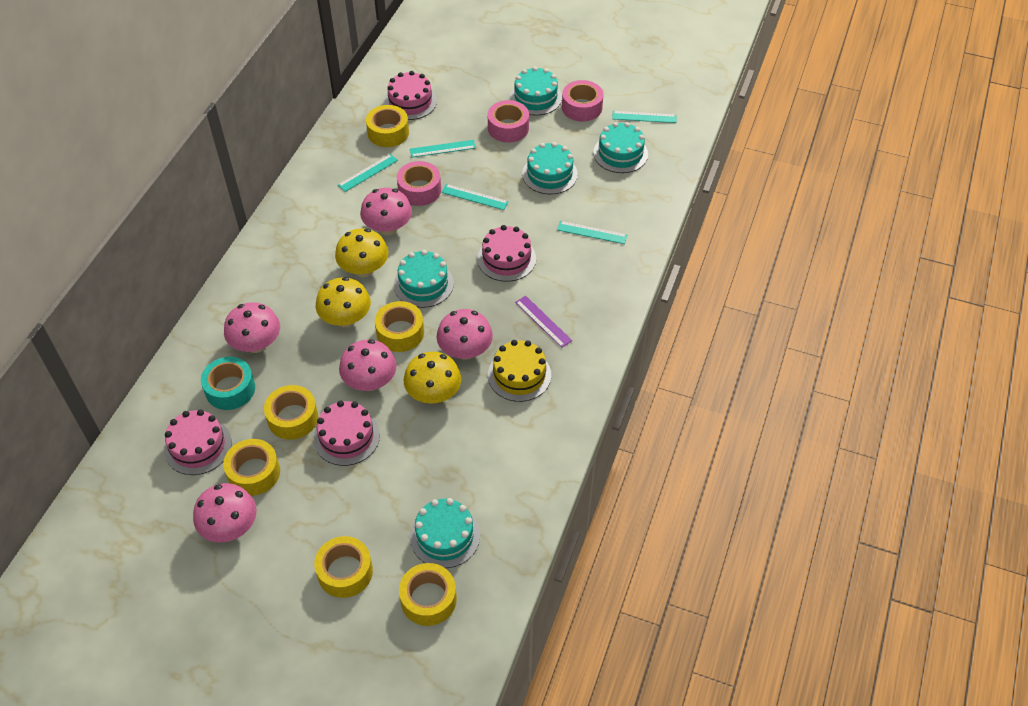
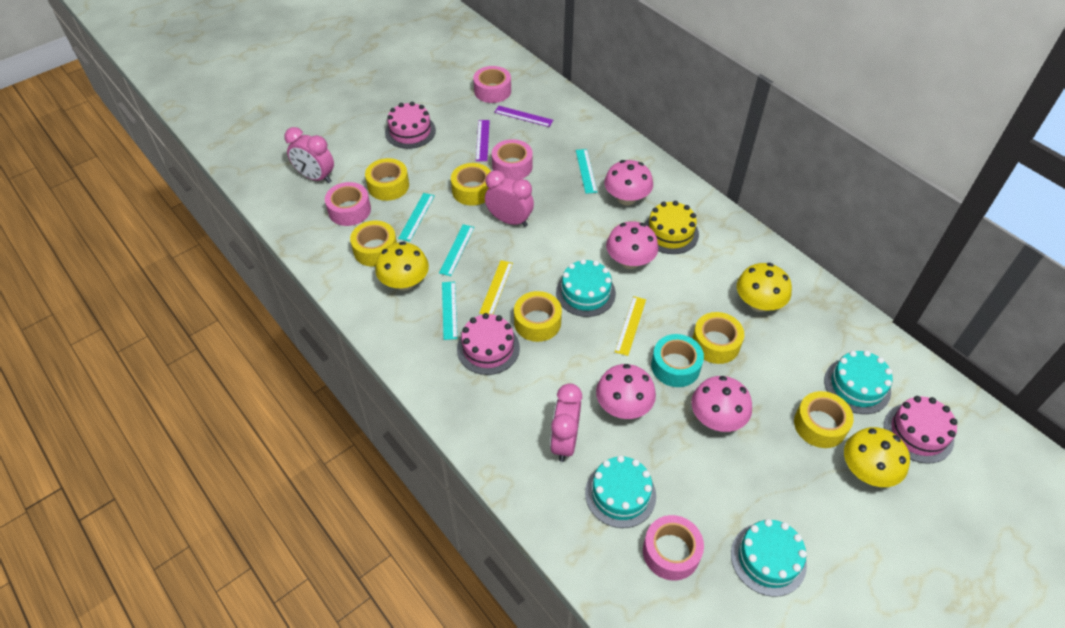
pink cake: [164,409,232,475] [313,401,380,466] [384,71,437,120] [477,225,536,282] = 4 -> [385,102,436,149] [457,313,520,375] [884,396,958,464] = 3
pink clock: none = 0 -> [284,127,334,183] [485,170,534,227] [550,383,582,462] = 3
pink mushroom: [193,483,257,542] [224,302,280,353] [339,339,397,391] [360,188,412,235] [436,309,493,360] = 5 -> [596,364,656,419] [604,160,653,205] [606,221,658,269] [691,376,752,432] = 4
pink tape: [397,161,441,206] [488,100,529,142] [562,80,603,122] = 3 -> [325,182,371,226] [473,66,511,103] [492,139,533,180] [643,515,704,581] = 4
purple ruler: [515,296,572,348] = 1 -> [476,120,490,161] [494,106,553,127] = 2
turquoise cake: [394,250,454,308] [410,498,480,568] [510,66,562,115] [522,142,578,194] [593,122,648,173] = 5 -> [556,259,616,317] [585,455,656,528] [731,519,807,597] [824,350,893,414] = 4
turquoise ruler: [338,154,398,192] [410,140,476,157] [441,184,509,210] [557,221,627,244] [612,111,676,123] = 5 -> [398,193,435,242] [439,224,474,276] [442,281,457,340] [576,149,597,194] = 4
yellow ruler: none = 0 -> [479,260,513,315] [615,296,646,356] = 2

